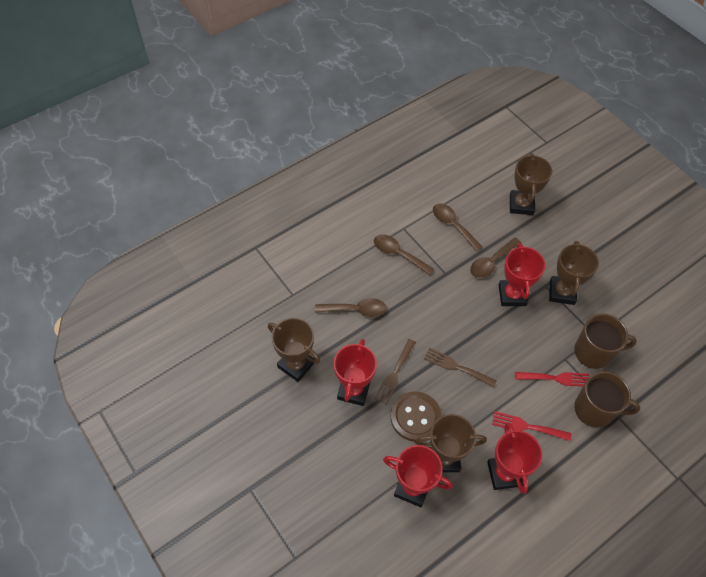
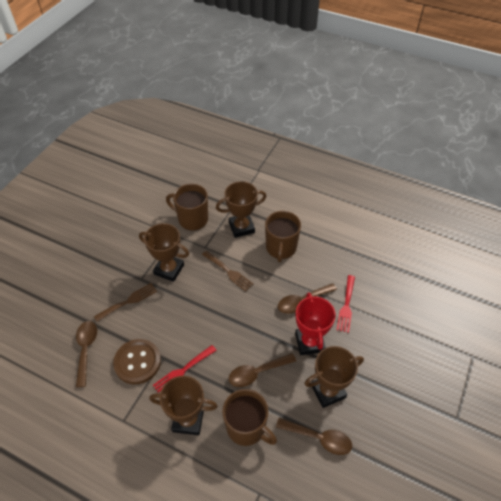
brown mug: [574,314,637,369] [574,371,640,428] = 2 -> [166,184,208,230] [222,389,277,446] [265,211,301,262] = 3
red trophy: [334,339,377,406] [383,445,453,507] [487,422,542,494] [499,243,545,306] = 4 -> [295,292,336,355] = 1

